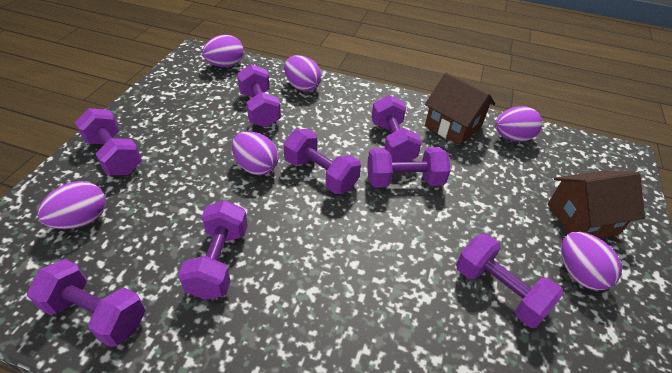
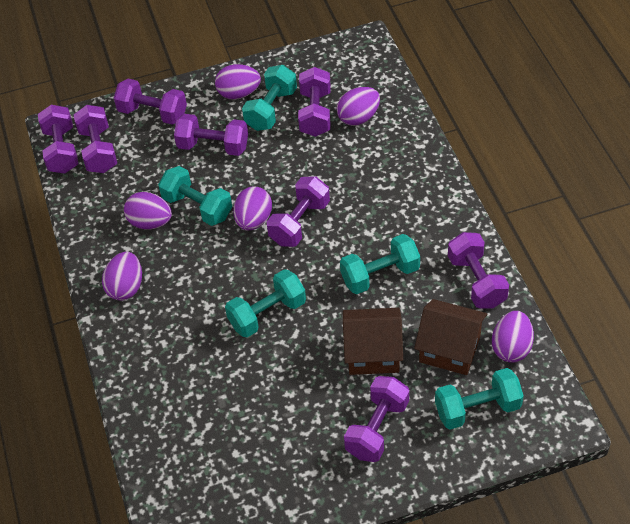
turquoise dumbbell: none = 0 -> [158,166,232,226] [225,269,306,337] [242,65,297,131] [340,234,420,294] [435,368,524,430] = 5

